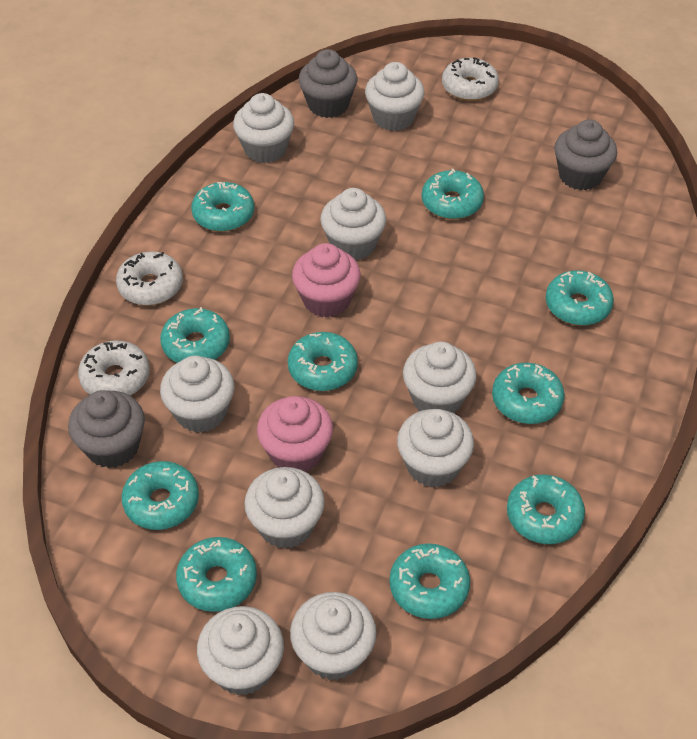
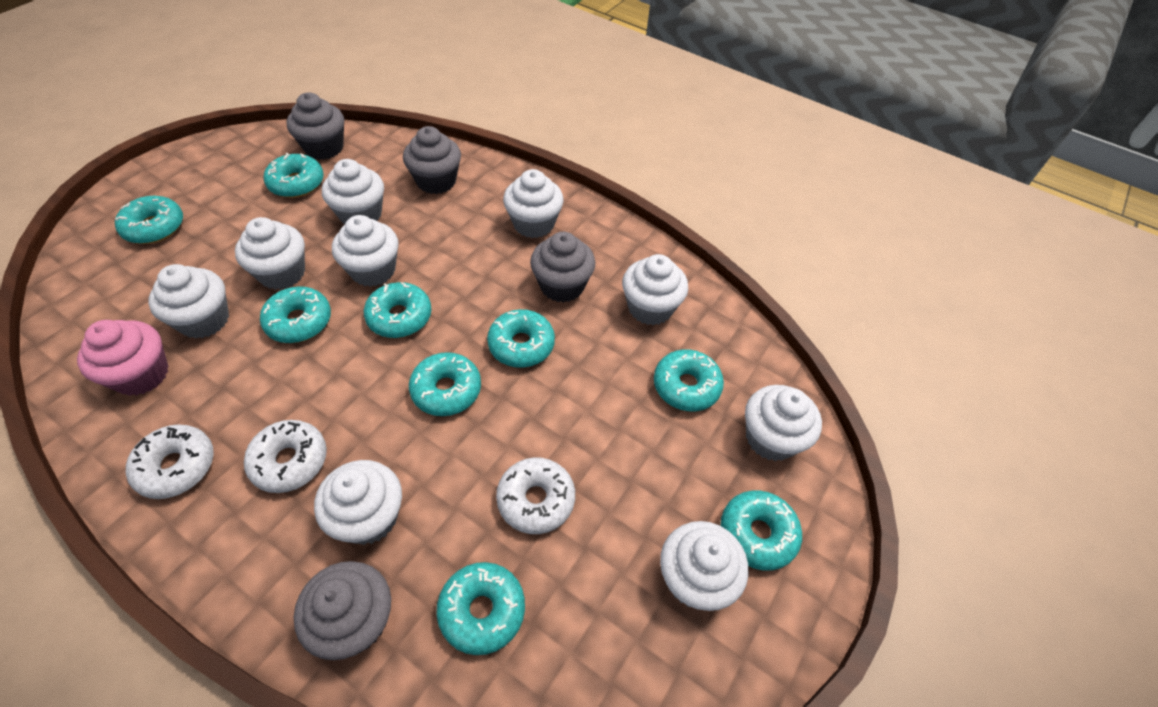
grey cupcake: [68,390,145,468] [299,49,357,118] [554,119,617,190] = 3 -> [286,92,344,160] [294,561,391,660] [403,126,461,194] [530,232,595,303] = 4
pink cupcake: [257,396,333,472] [292,243,361,318] = 2 -> [77,320,169,396] = 1
turquoise donut: [121,461,199,530] [160,307,230,363] [176,537,257,612] [191,182,254,232] [288,332,358,391] [389,543,470,619] [422,169,484,219] [492,363,565,424] [507,475,585,544] [546,270,614,326] = 10 -> [115,196,183,244] [260,286,331,343] [264,153,324,198] [364,282,432,338] [409,352,481,416] [436,562,525,655] [487,309,555,368] [654,349,724,411] [720,491,802,571] = 9

